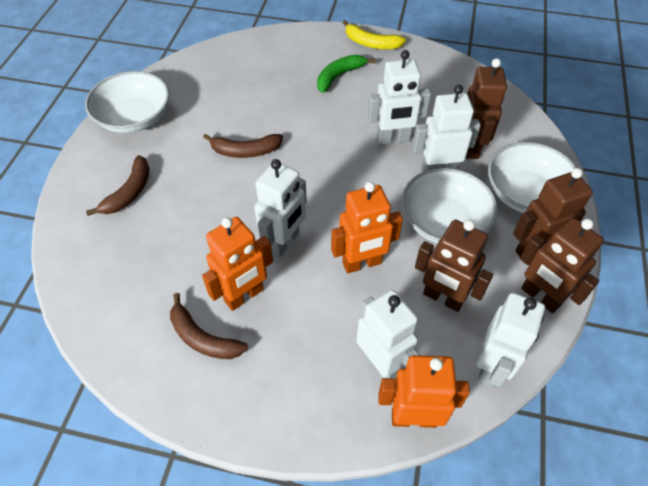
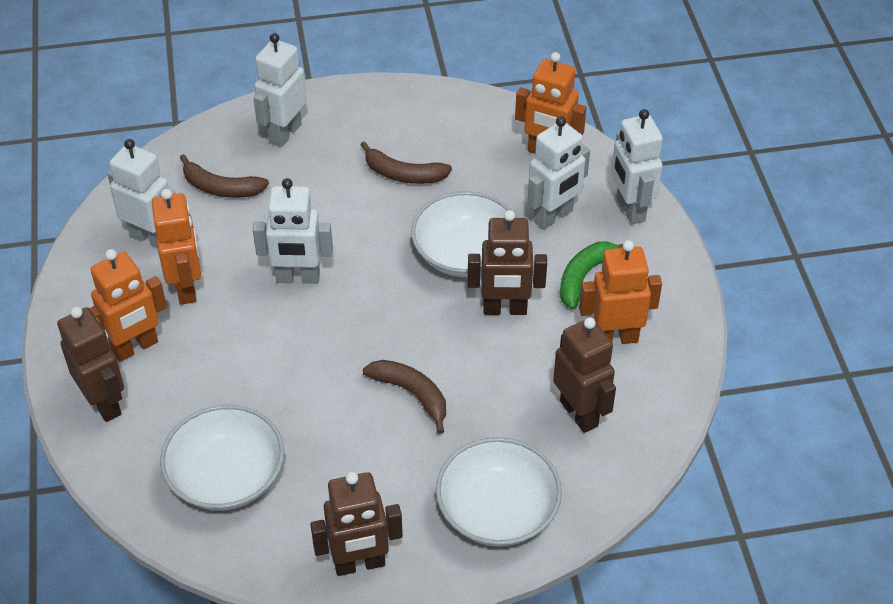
orange robot: [202,217,273,311] [331,182,403,273] [378,355,470,428] = 3 -> [90,249,167,362] [152,189,201,304] [515,52,587,154] [579,240,662,344] = 4
yellow banana: [343,20,406,49] = 1 -> none = 0

